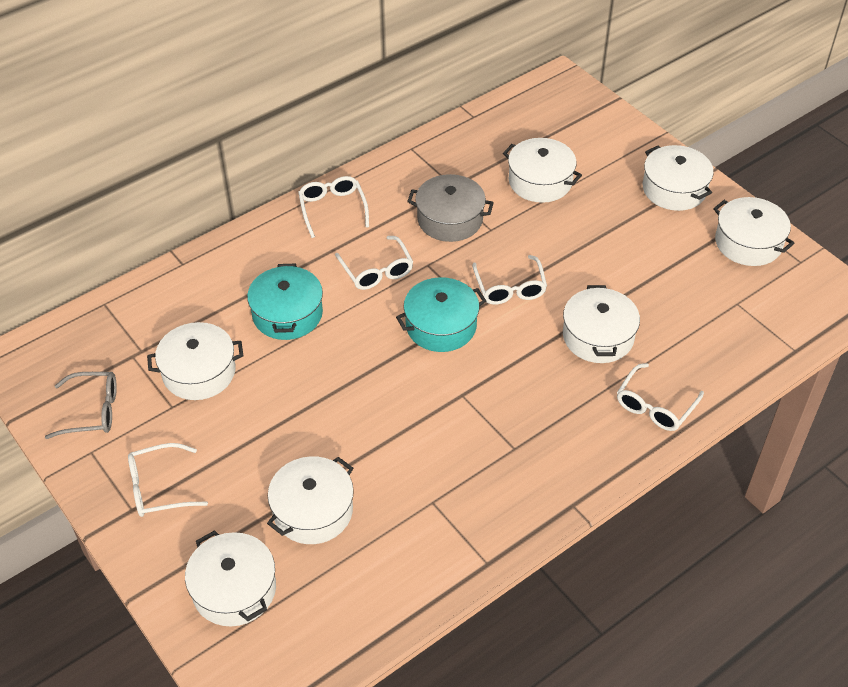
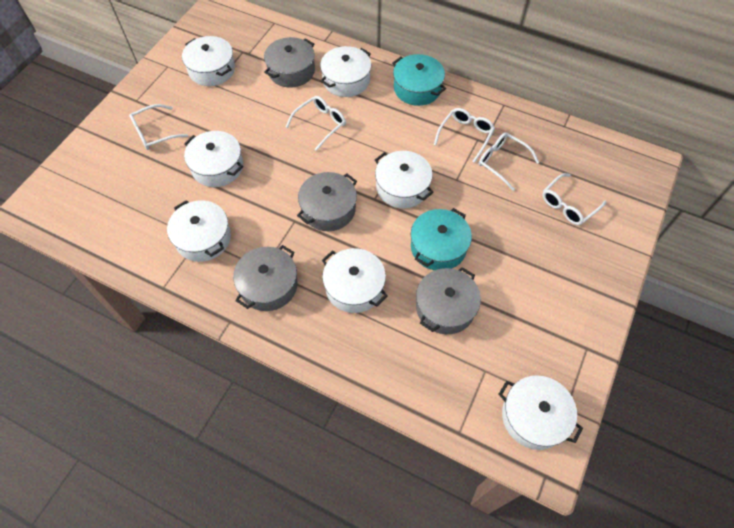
grey glasses: [45,372,117,439] = 1 -> none = 0
grey pot: [407,174,494,242] = 1 -> [233,245,298,311] [264,37,315,87] [297,172,357,231] [416,267,481,334] = 4

